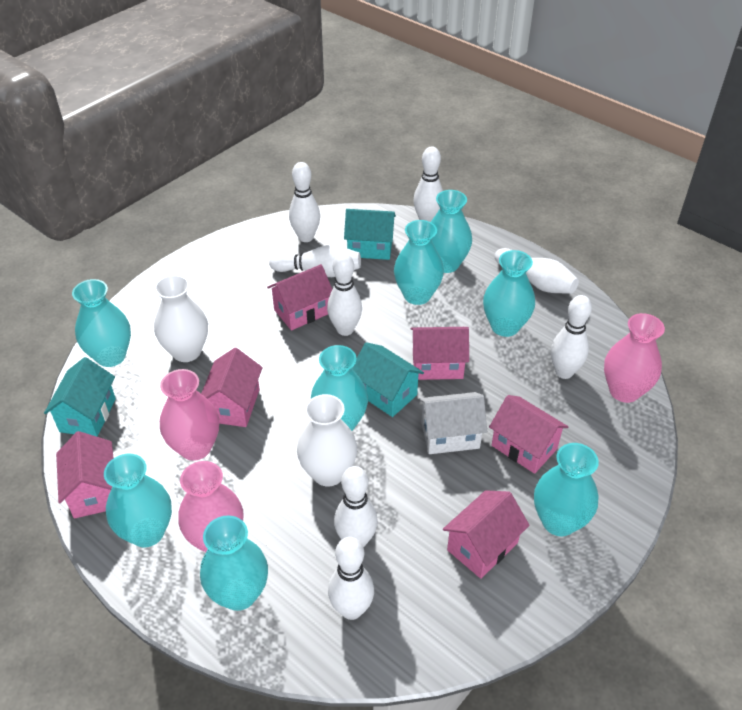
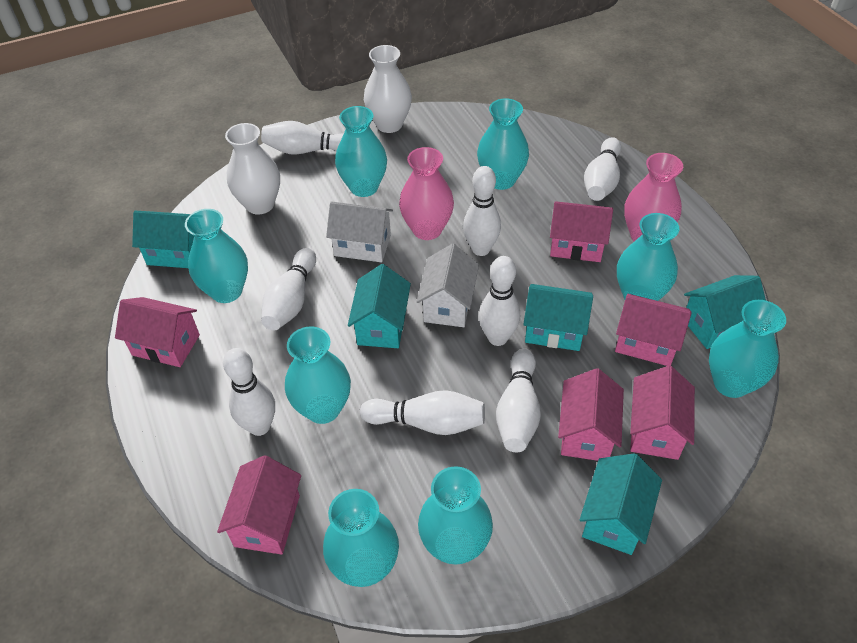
pink vase: [160,369,219,461] [179,461,243,552] [604,313,665,403] = 3 -> [399,147,454,240] [624,153,683,241] = 2
turquoise house: [44,357,116,437] [344,209,396,260] [352,342,424,417] = 3 -> [132,211,194,268] [348,264,411,348] [523,284,593,351] [580,453,662,555] [684,275,766,349] = 5
white house: [419,392,487,454] = 1 -> [326,201,393,262] [417,244,479,327] = 2

